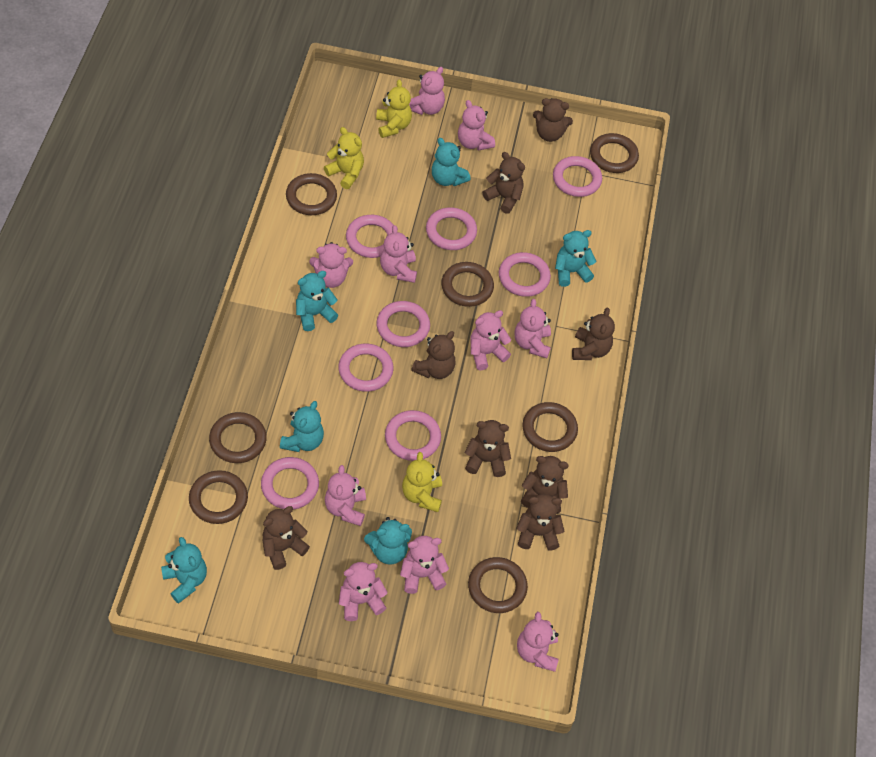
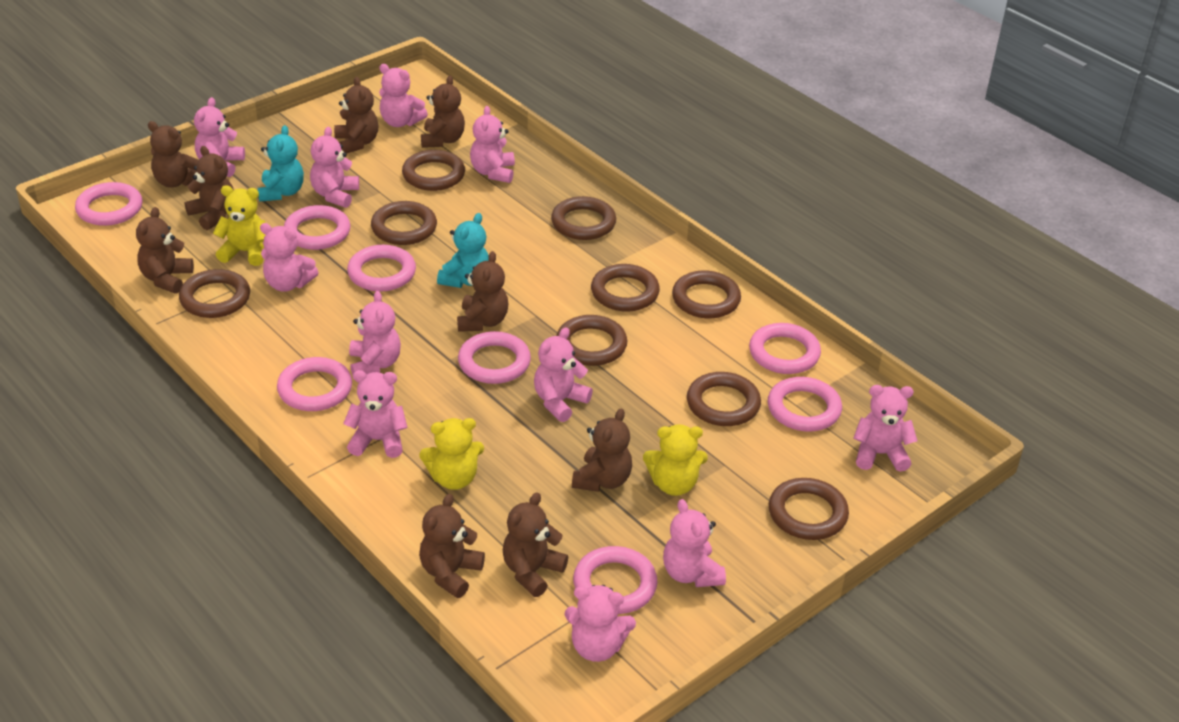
brown ring: [189,470,248,524] [209,412,267,463] [286,173,337,215] [441,262,494,307] [468,557,528,613] [522,402,578,452] [590,133,639,173] = 7 -> [179,269,250,318] [371,201,437,245] [402,150,465,191] [551,196,616,240] [556,315,627,366] [591,264,660,312] [672,270,741,318] [687,372,761,426] [769,478,849,540] = 9
brown teddy bear: [262,506,310,570] [411,331,456,379] [465,420,511,477] [482,152,525,214] [516,494,565,551] [521,456,569,514] [533,98,573,142] [572,308,615,360] = 8 -> [136,207,194,293] [148,121,198,188] [184,146,234,230] [334,77,379,154] [419,494,485,598] [421,76,465,148] [457,251,508,332] [503,492,568,597] [572,408,632,492] = 9
pink teddy bear: [309,242,353,288] [325,465,366,526] [339,562,388,621] [380,225,417,283] [400,536,449,594] [409,67,445,115] [458,100,495,151] [470,310,511,370] [515,299,551,358] [517,612,559,672] = 10 -> [194,97,245,177] [260,223,319,292] [310,127,359,208] [343,370,408,458] [349,291,401,375] [379,64,428,127] [470,106,515,183] [534,327,593,422] [564,585,636,662] [663,499,726,587] [853,385,917,472] = 11
turquoise teddy bear: [161,537,207,604] [280,401,324,452] [296,271,338,331] [364,517,412,565] [432,138,471,186] [555,230,597,287] = 6 -> [258,125,304,202] [437,213,489,288] = 2

